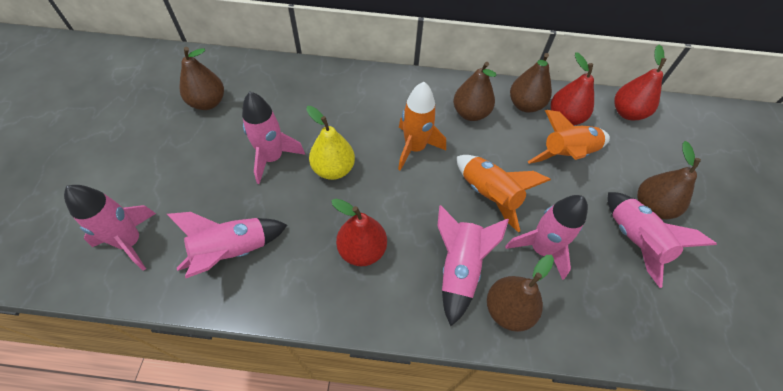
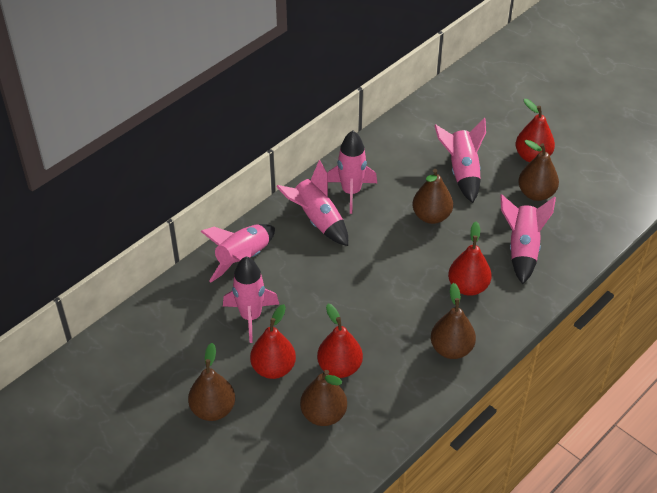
orange rocket: [398,82,446,171] [457,155,551,232] [528,110,610,164] = 3 -> none = 0
red pear: [331,198,387,266] [551,52,594,126] [614,45,666,121] = 3 -> [250,304,296,379] [317,304,363,378] [448,222,492,296] [516,99,555,162] = 4
yellow pear: [306,106,355,180] = 1 -> none = 0

